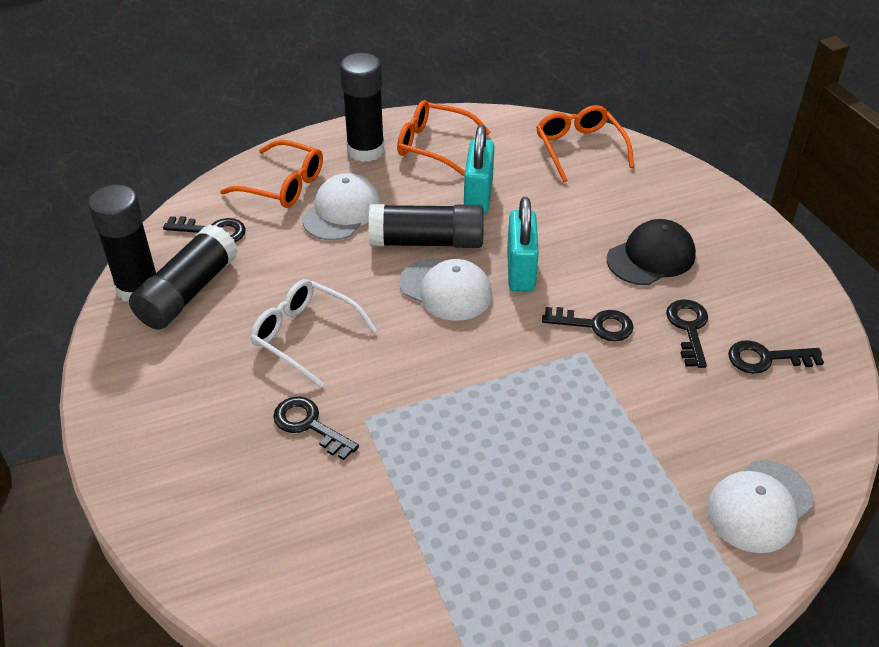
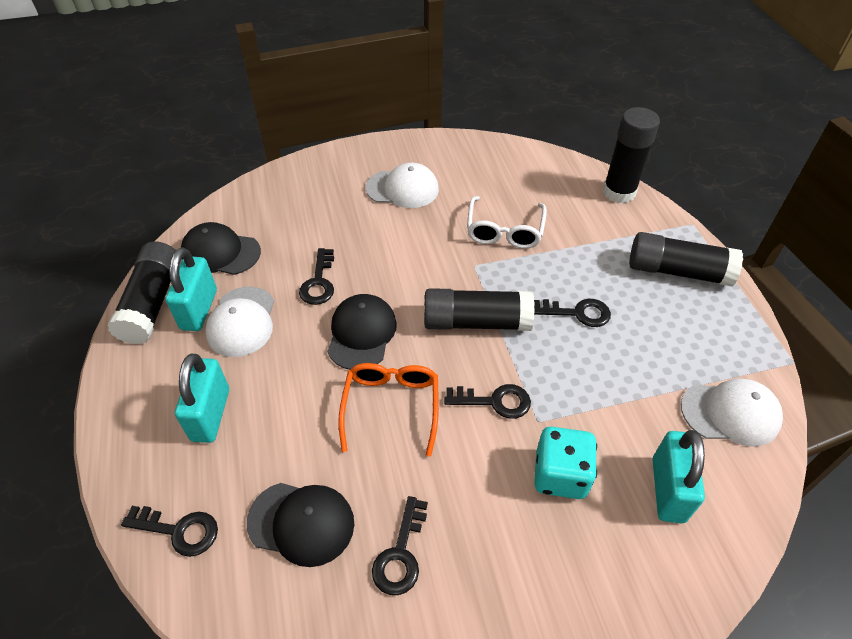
black cap: [607,219,696,285] = 1 -> [181,222,261,275] [247,483,354,567] [327,294,397,370] = 3
orange glasses: [220,140,323,208] [397,100,491,176] [536,105,634,182] = 3 -> [339,363,439,457] = 1
turquoise dice: none = 0 -> [534,427,597,499] = 1
turquoise padlock: [464,125,494,214] [507,197,539,291] = 2 -> [166,247,217,331] [175,354,229,443] [653,430,705,523] = 3

